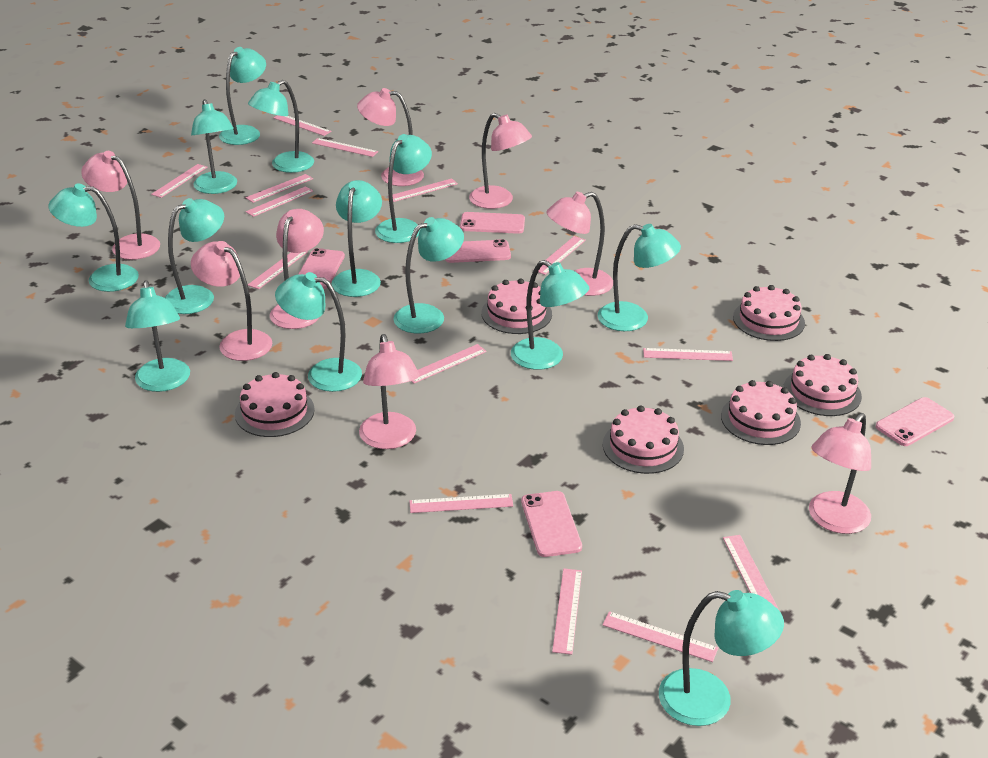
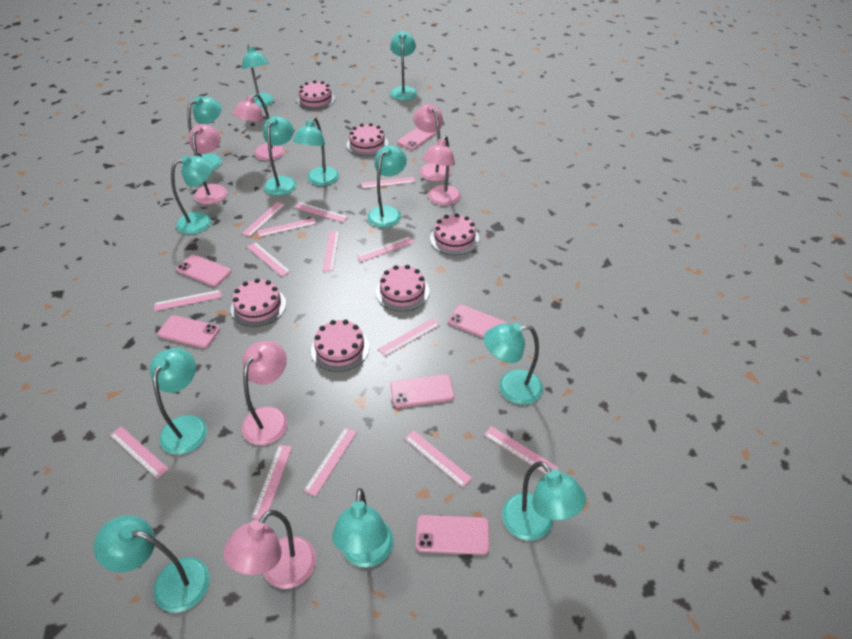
pink lamp: [81,151,160,260] [191,241,272,361] [270,209,324,329] [357,88,424,186] [359,334,420,449] [469,113,532,209] [547,192,613,296] [809,413,871,534] = 8 -> [189,124,227,205] [223,510,316,589] [232,93,285,161] [242,341,288,445] [413,104,451,181] [423,135,461,205] = 6
pink phone: [299,248,345,289] [445,239,511,263] [460,212,525,234] [521,491,582,557] [876,397,954,446] = 5 -> [157,315,220,348] [176,255,231,287] [390,374,454,408] [397,128,437,150] [416,515,489,555] [448,305,508,338] = 6
turquoise lamp: [48,183,139,292] [125,280,190,392] [165,198,224,314] [191,99,237,194] [219,47,266,145] [248,80,314,173] [275,272,362,392] [332,180,382,297] [375,134,432,243] [393,217,464,334] [511,260,589,370] [598,224,681,331] [659,590,784,726] = 13 -> [93,515,210,613] [150,348,207,455] [171,155,213,234] [187,96,222,170] [242,44,274,108] [263,116,296,196] [293,117,339,186] [332,488,394,567] [367,145,407,227] [390,31,417,100] [484,323,543,405] [502,461,586,540] = 12

